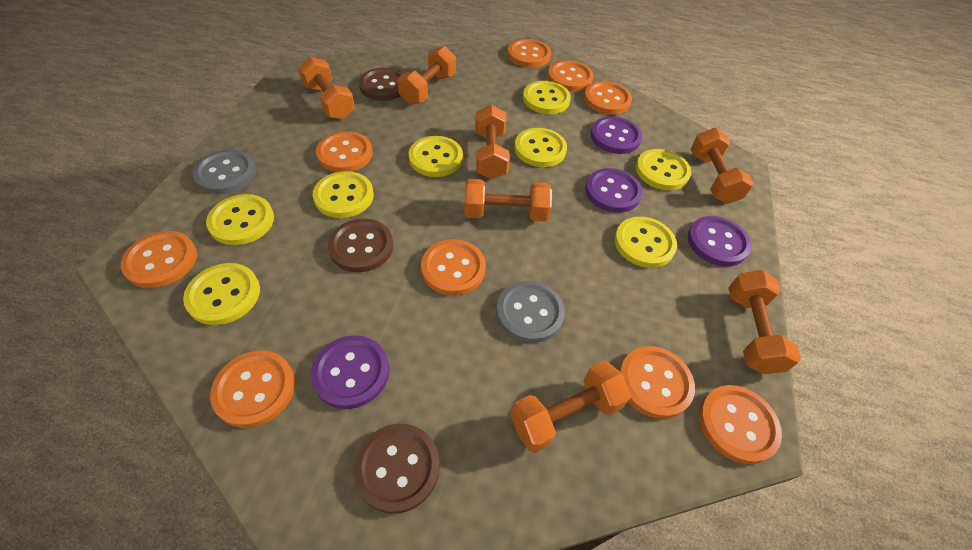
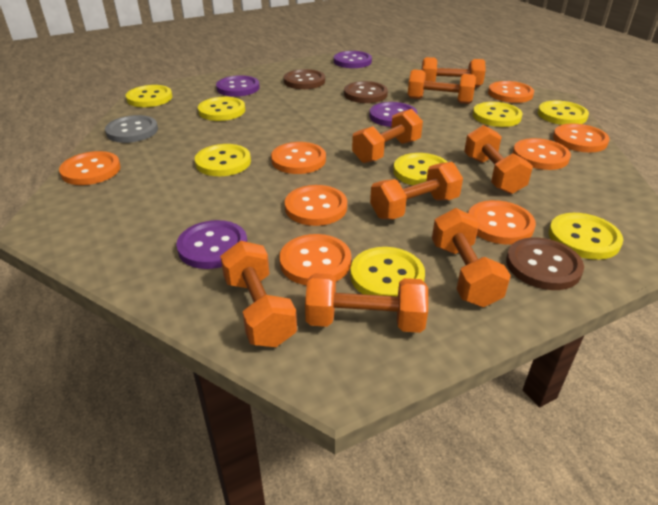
grey button: [193,149,256,194] [496,280,565,343] = 2 -> [105,115,158,143] = 1
orange button: [121,231,197,288] [210,351,295,428] [316,131,373,172] [421,239,486,296] [508,39,551,68] [548,61,594,92] [584,81,632,115] [619,346,695,419] [699,385,782,464] = 9 -> [59,151,121,185] [271,142,326,174] [279,234,351,285] [285,185,347,226] [468,200,536,245] [488,81,534,103] [513,138,571,170] [553,123,610,152] = 8
orange dumbbell: [298,56,355,120] [398,46,456,105] [464,179,552,222] [475,104,510,179] [511,361,631,453] [690,128,754,204] [728,270,801,374] = 7 -> [220,241,297,347] [305,273,428,333] [352,109,423,163] [370,162,463,220] [408,69,476,104] [421,57,485,87] [432,208,511,307] [464,125,533,194] = 8

